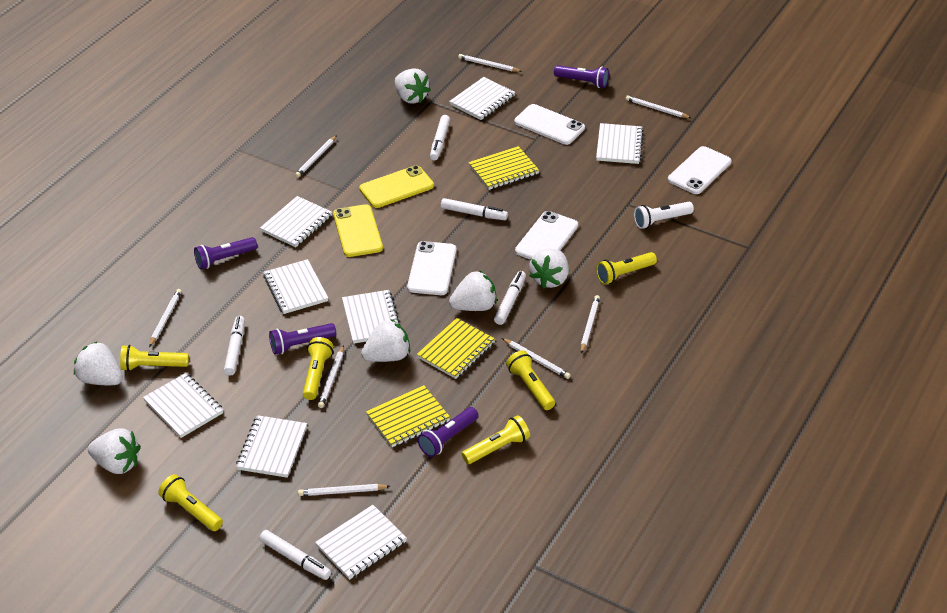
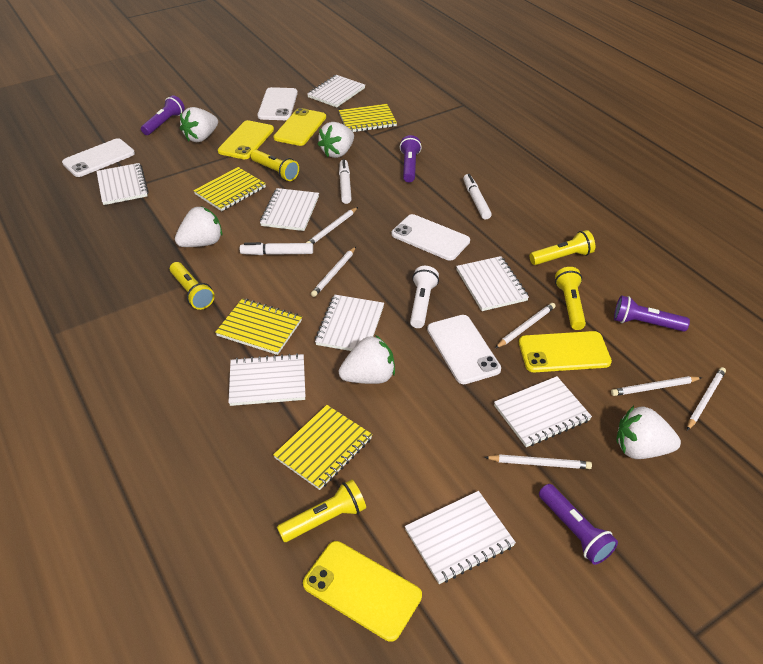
white marker: [224,316,245,375] [259,530,331,580] [430,115,450,160] [441,198,508,220] [494,271,526,325] = 5 -> [240,242,313,255] [339,159,352,204] [463,174,492,219] = 3
white pencil: [149,289,182,347] [295,135,337,178] [298,484,390,496] [318,345,344,408] [458,54,522,72] [502,338,571,379] [581,295,600,354] [626,95,691,118] = 8 -> [306,207,358,244] [311,247,356,297] [484,454,592,469] [495,303,555,348] [611,376,702,396] [687,367,726,431] = 6
white strawberry: [74,341,123,385] [88,429,141,474] [361,319,410,362] [395,68,431,104] [449,270,497,311] [529,249,569,289] = 6 -> [175,206,222,247] [180,107,218,143] [317,122,354,158] [339,335,395,384] [616,406,681,459] = 5
yellow flashlight: [120,345,189,371] [158,474,223,531] [303,337,333,400] [462,415,530,464] [506,350,555,410] [596,252,657,285] = 6 -> [170,262,215,310] [251,150,299,181] [277,479,366,542] [530,230,595,265] [555,267,586,330] = 5
yellow notebook: [366,385,450,447] [417,318,495,379] [469,146,539,190] = 3 -> [193,167,266,211] [215,298,302,355] [273,405,372,490] [339,104,397,132] = 4
yellow phone: [333,204,383,257] [359,165,434,208] = 2 -> [218,120,274,159] [273,108,326,146] [303,541,422,642] [519,331,612,372] = 4

